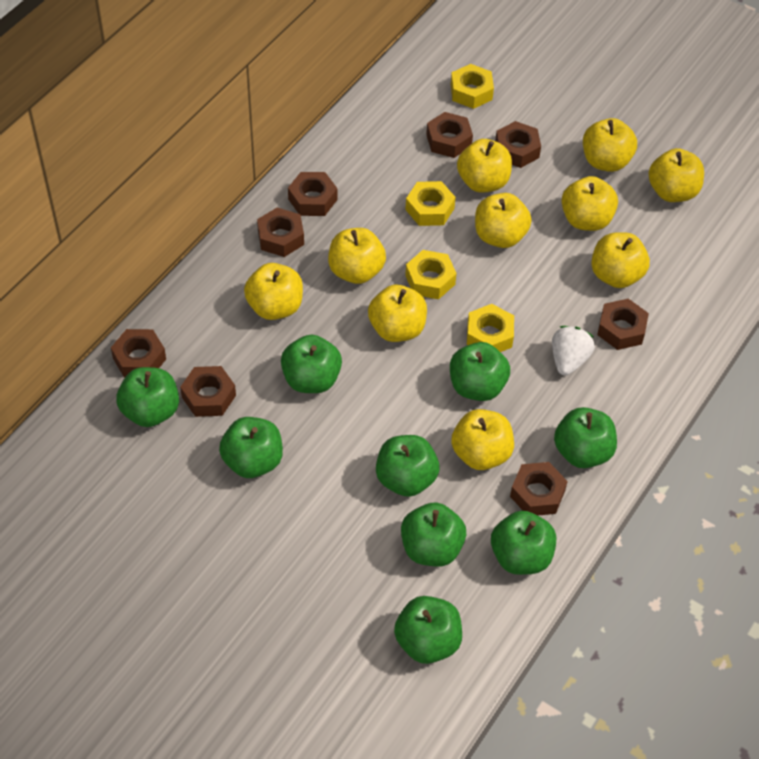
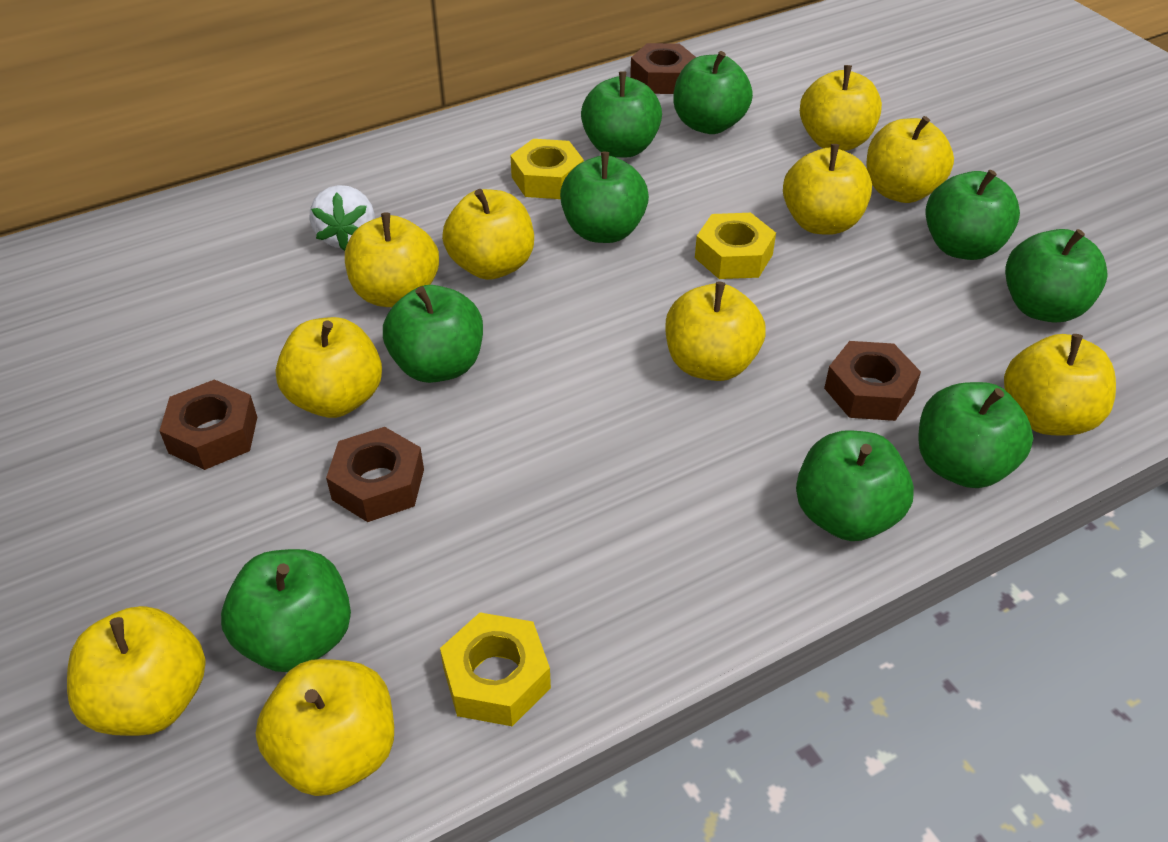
brown nut: [111,329,166,378] [180,366,236,417] [257,207,304,257] [288,172,337,216] [426,112,473,158] [495,121,541,168] [510,462,568,516] [597,299,649,350] = 8 -> [160,379,257,470] [326,427,424,522] [630,43,696,94] [824,341,921,421] = 4
yellow nut: [405,181,456,226] [405,250,457,299] [451,64,494,109] [467,304,514,352] = 4 -> [440,612,551,726] [510,139,584,199] [695,213,776,279] = 3

